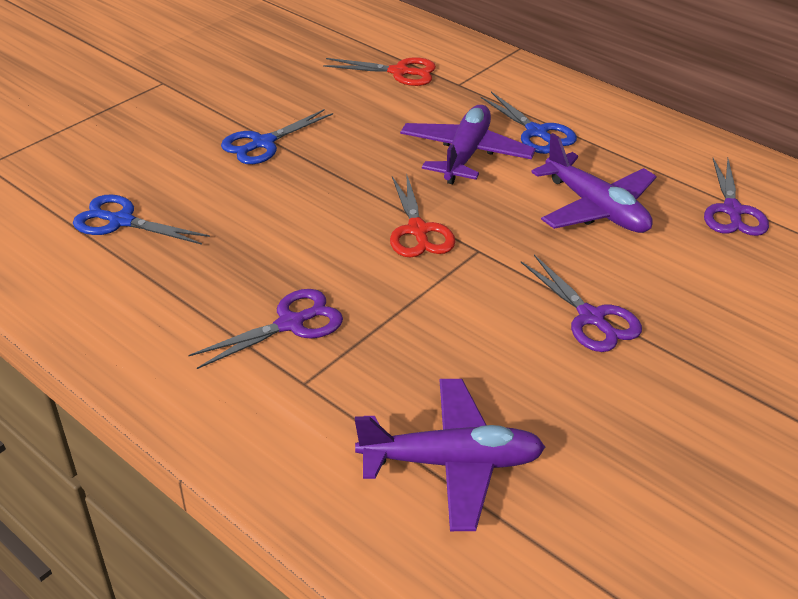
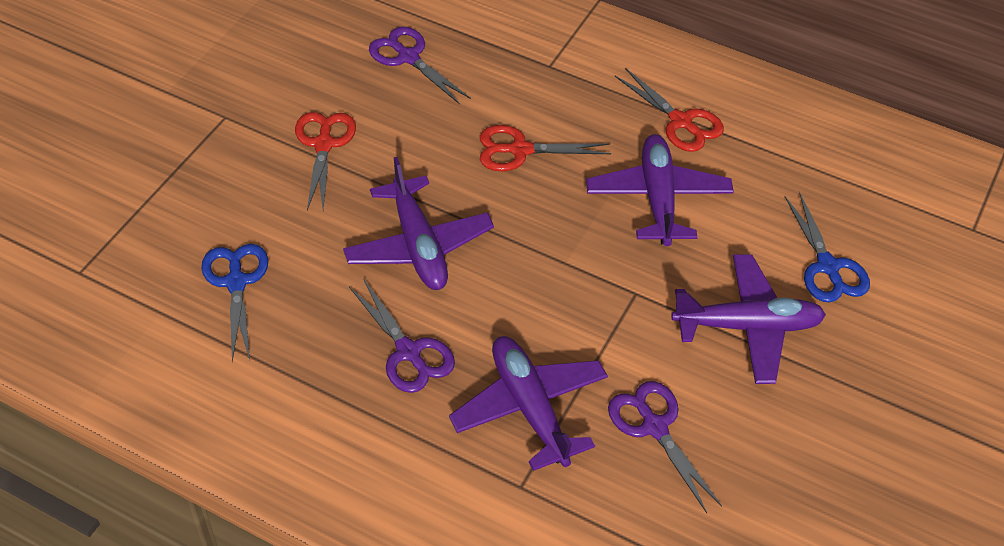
blue scissors: [73,195,210,245] [221,109,333,164] [480,92,577,154] = 3 -> [201,244,269,362] [785,192,870,303] = 2
purple plane: [355,379,545,531] [400,105,536,184] [531,133,657,233] = 3 -> [343,157,494,290] [449,336,608,471] [586,134,734,246] [671,254,826,384] = 4
red scissors: [323,57,436,86] [390,173,455,258] = 2 -> [295,112,356,210] [480,125,611,172] [615,68,724,152] = 3

